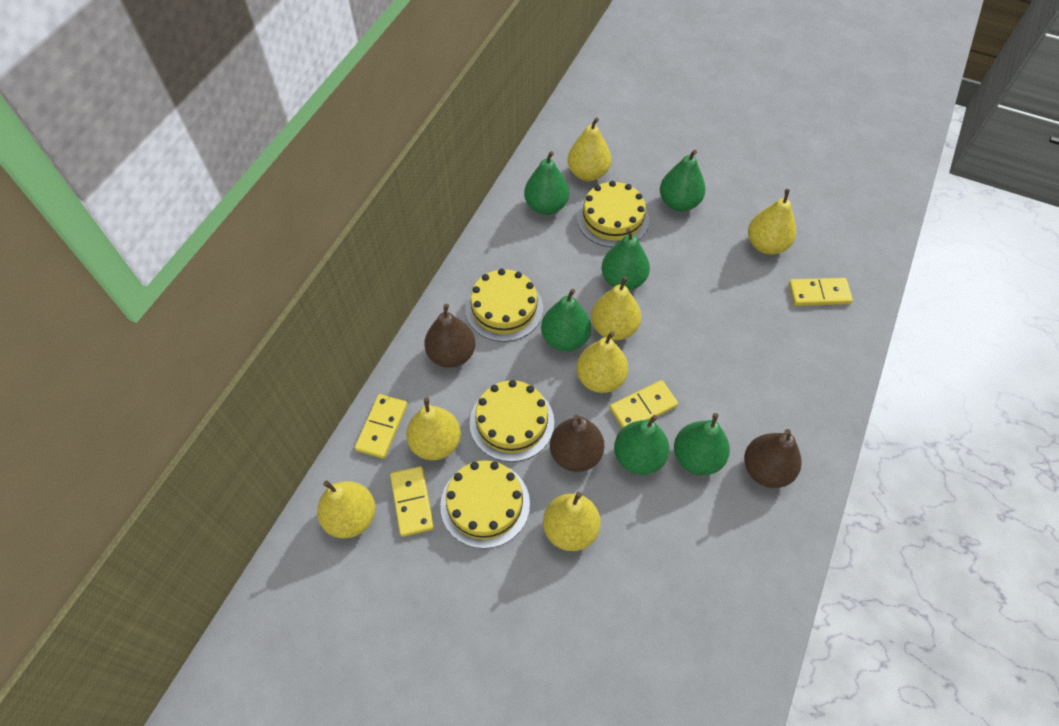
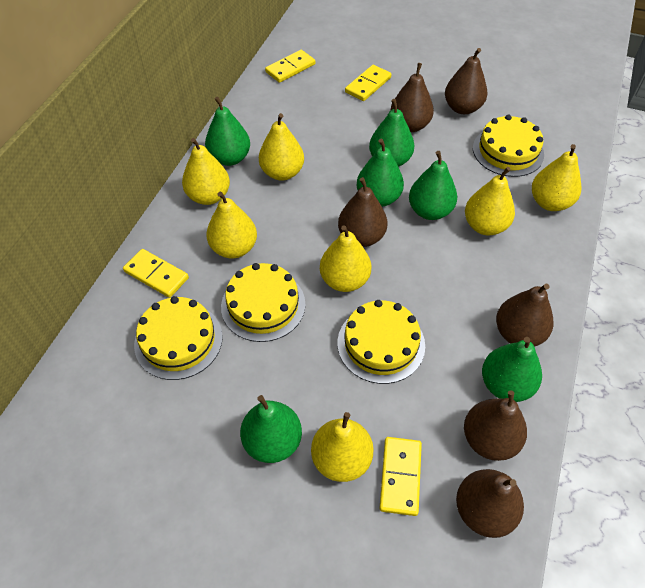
brown pear: [424,304,475,368] [550,415,604,472] [744,429,802,488] = 3 -> [338,177,387,247] [390,63,434,132] [445,48,488,114] [456,469,524,538] [464,391,527,461] [496,284,553,347] = 6

